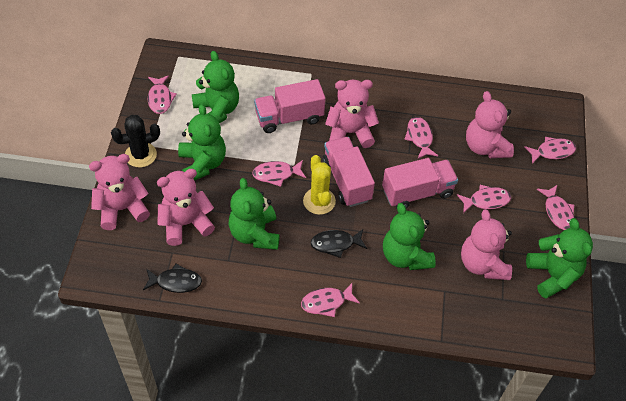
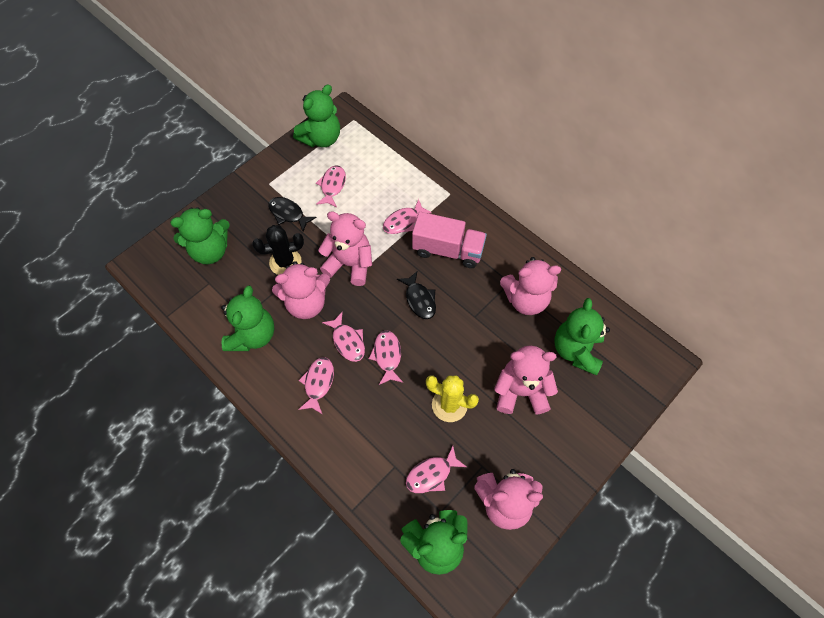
pink fish: [148,75,177,114] [252,160,306,187] [301,283,360,317] [404,117,438,159] [457,185,511,213] [524,137,576,164] [537,185,574,230] = 7 -> [298,357,334,415] [316,165,346,208] [322,312,365,362] [368,330,403,385] [383,199,432,234] [406,446,467,493] = 6
pink truck: [254,79,326,133] [323,137,375,207] [382,158,458,208] = 3 -> [412,212,487,268] = 1

